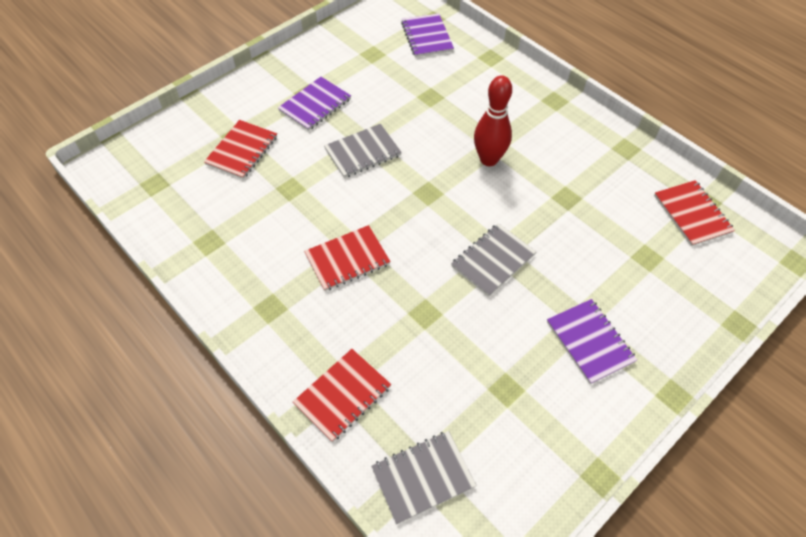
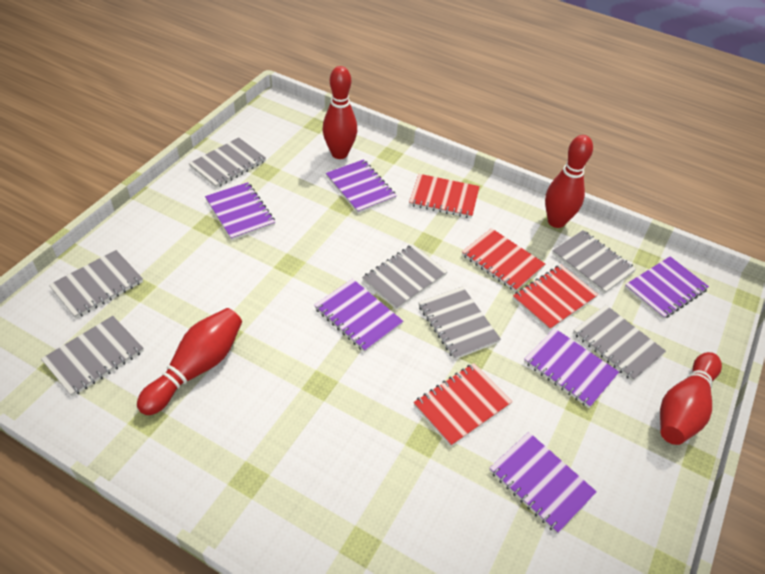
grey notebook: [324,124,402,178] [371,431,477,524] [451,223,536,297] = 3 -> [41,316,144,397] [49,250,143,319] [189,137,266,188] [362,244,448,310] [418,286,501,360] [552,230,636,294] [573,305,666,381] = 7
purple notebook: [278,77,351,131] [401,13,454,57] [547,299,637,384] = 3 -> [205,182,275,240] [314,279,403,352] [326,159,397,214] [489,432,597,534] [524,328,619,408] [625,256,709,319] = 6
red bowling pin: [474,75,512,166] = 1 -> [137,308,242,415] [323,66,357,159] [545,135,593,228] [660,352,722,445] = 4

